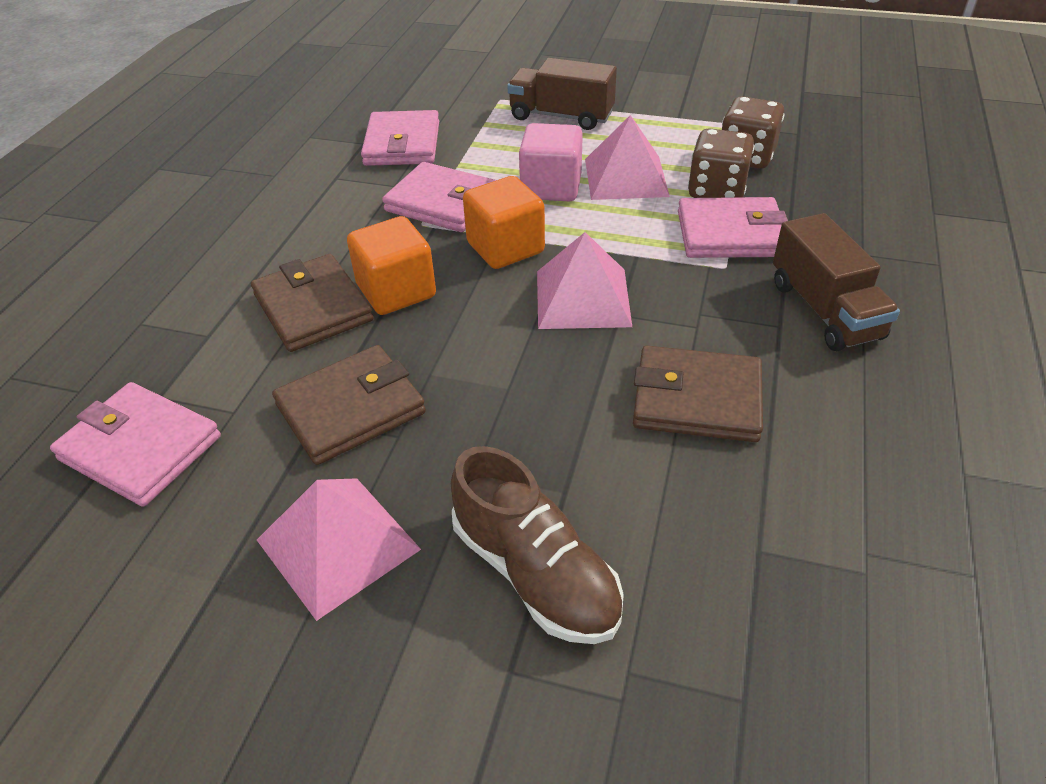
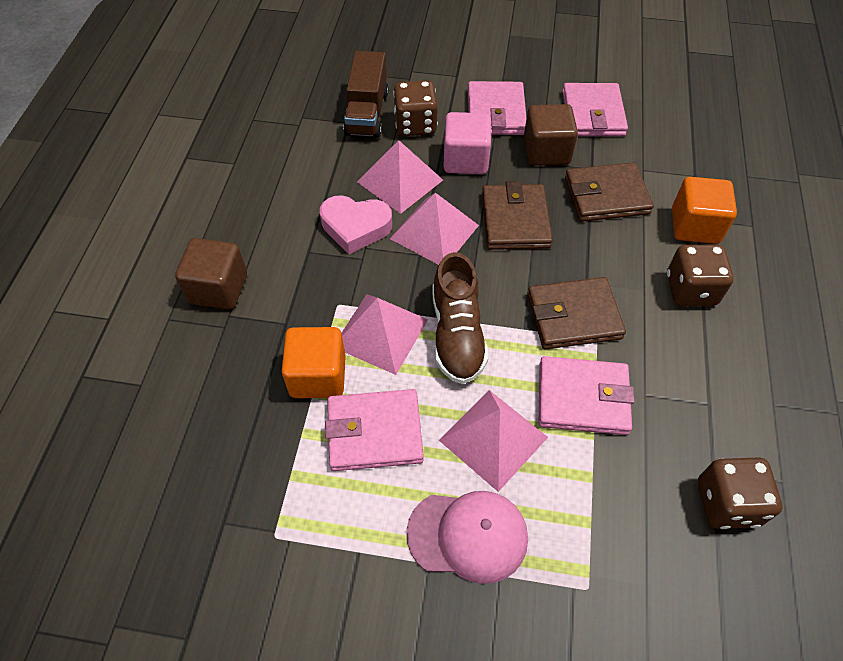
brown cube: none = 0 -> [175,238,247,309] [524,104,578,166] = 2
brown dice: [688,128,755,198] [722,96,785,169] = 2 -> [393,80,438,136] [667,245,734,306] [698,457,782,529] = 3
brown truck: [507,58,617,130] [773,213,900,351] = 2 -> [343,51,389,138] = 1
pink cap: none = 0 -> [406,491,528,584] = 1
pink heart: none = 0 -> [320,195,392,254] = 1
pink pyramid: [257,478,421,621] [537,232,632,329] [585,115,670,200] = 3 -> [342,294,428,375] [357,140,443,214] [390,193,479,265] [439,390,548,492] = 4

